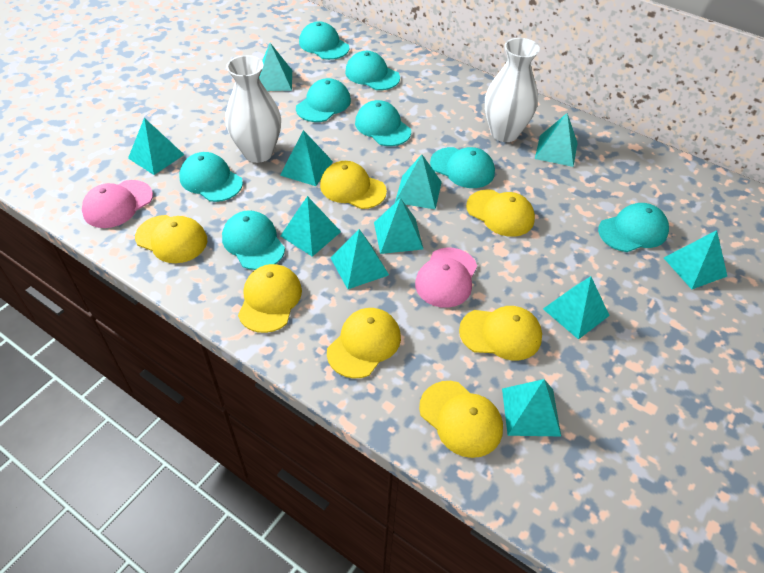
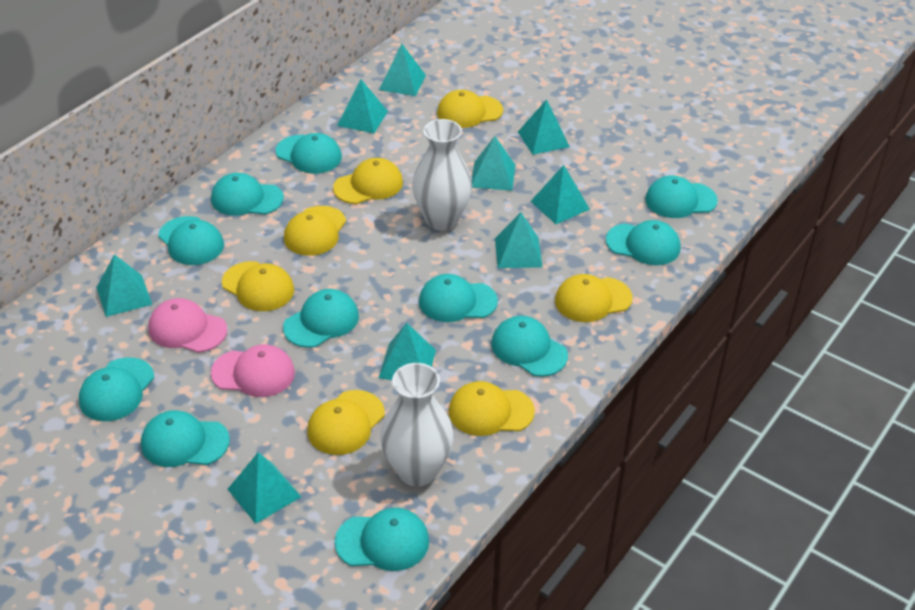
turquoise cap: [179,152,243,202] [222,210,285,270] [296,78,351,122] [299,21,349,60] [345,51,400,90] [355,100,411,146] [430,147,495,188] [598,203,669,252] = 8 -> [79,357,154,421] [141,410,230,467] [158,216,224,265] [211,173,284,215] [276,133,342,174] [283,289,359,348] [335,508,429,571] [419,274,498,322] [491,316,568,377] [606,220,680,265] [645,176,718,218] = 11
turquoise pyramid: [128,118,184,175] [259,43,292,91] [280,130,333,186] [280,196,341,257] [331,229,389,289] [374,198,423,254] [395,154,442,209] [502,379,561,436] [535,113,578,167] [543,276,610,340] [664,230,727,289] = 11 -> [96,254,152,317] [228,452,301,524] [337,79,388,134] [379,44,426,96] [379,323,436,380] [472,136,515,191] [495,212,543,268] [518,99,570,155] [531,165,590,224] = 9

